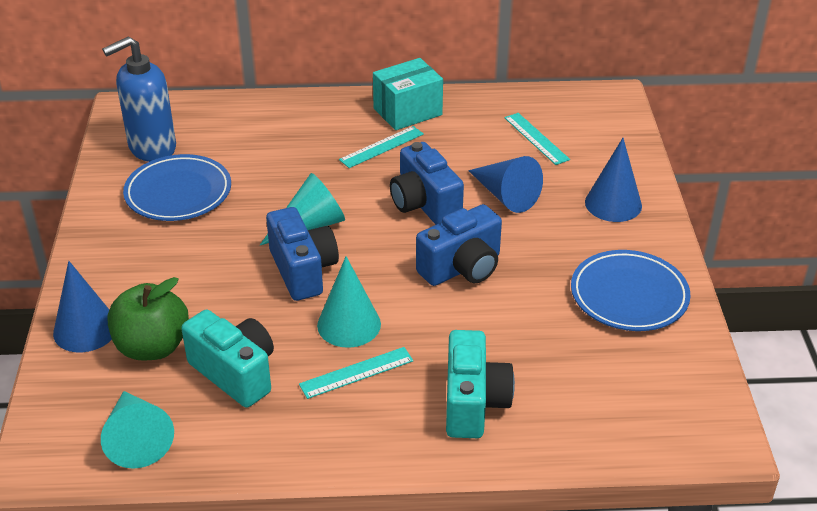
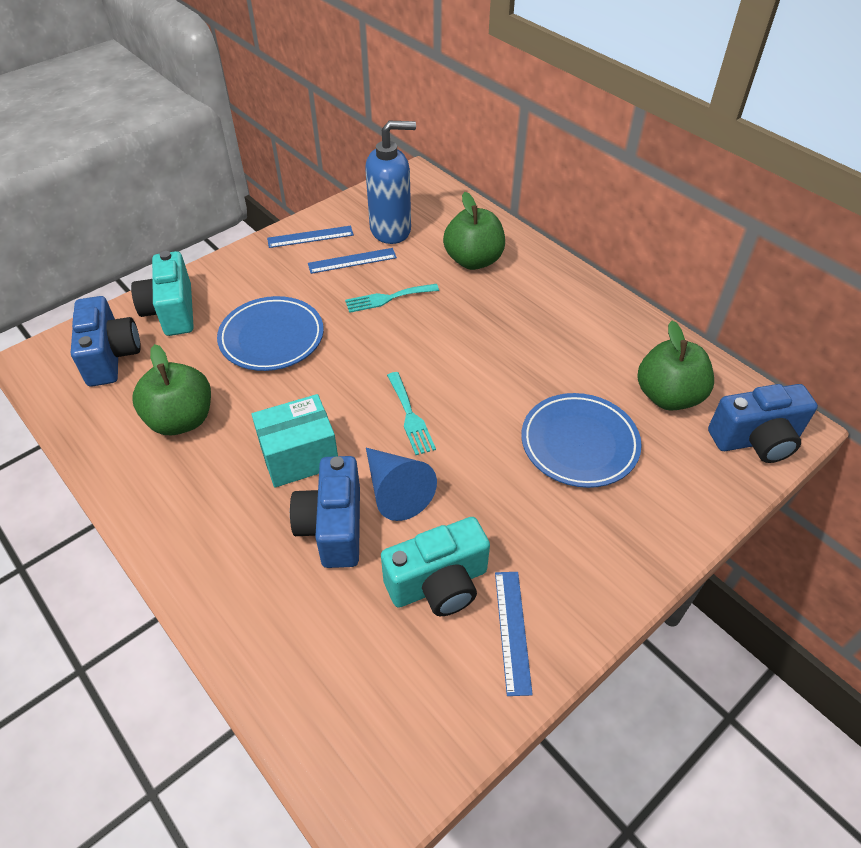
blue cone: [53,261,112,352] [468,156,543,213] [585,138,642,222] = 3 -> [366,448,437,521] = 1
blue ruler: none = 0 -> [267,226,354,248] [308,248,397,274] [495,572,533,696] = 3
green apple: [107,277,189,360] = 1 -> [132,344,211,435] [443,192,505,270] [638,321,714,411] = 3
turquoise cone: [101,391,174,469] [260,173,345,245] [317,256,381,348] = 3 -> none = 0
turquoise fork: none = 0 -> [345,284,439,313] [387,372,436,455] = 2
turquoise ruler: [299,347,413,399] [339,126,424,168] [504,113,570,165] = 3 -> none = 0

